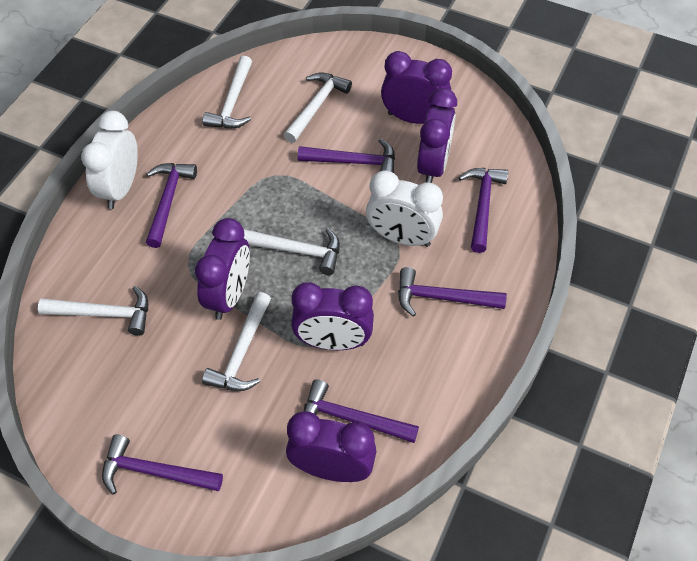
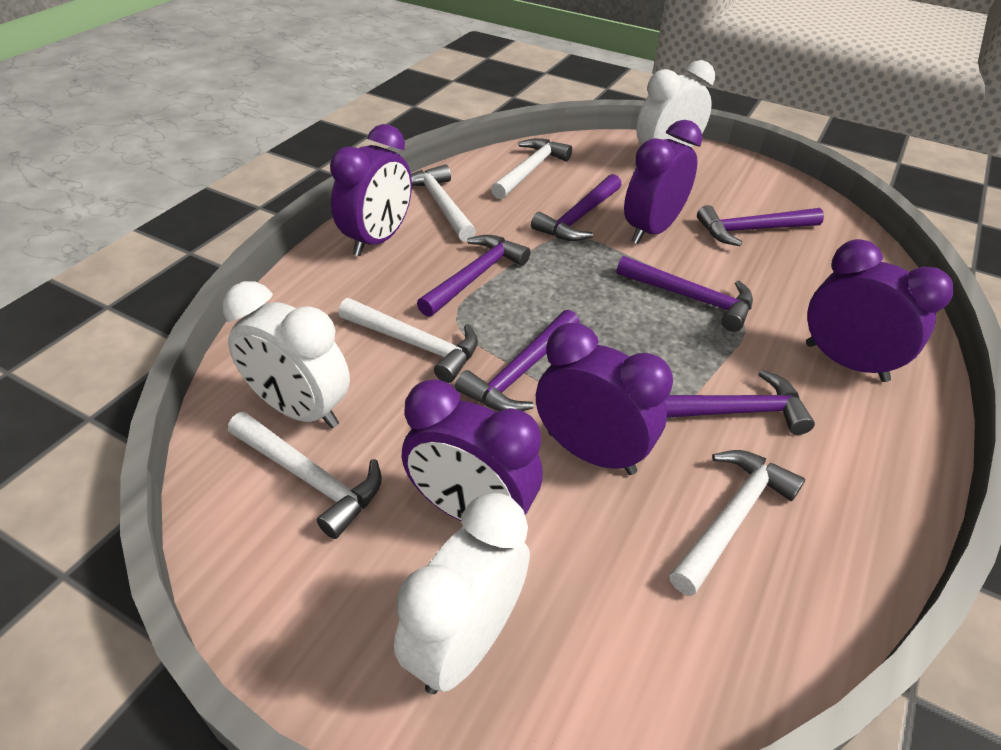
white clock: [81,111,138,209] [366,170,443,247] = 2 -> [223,281,350,428] [394,493,530,694] [636,60,715,148] = 3

